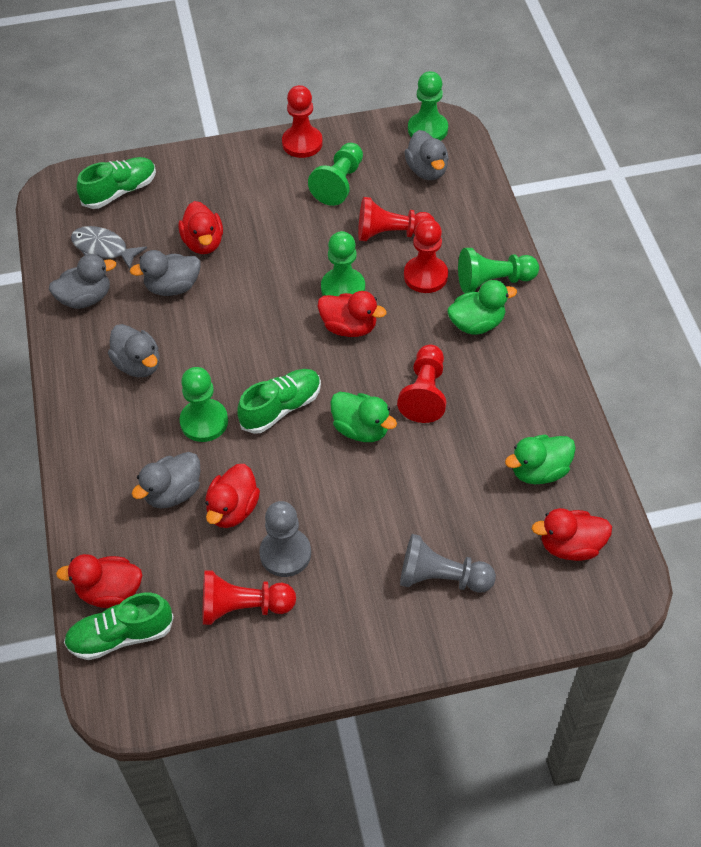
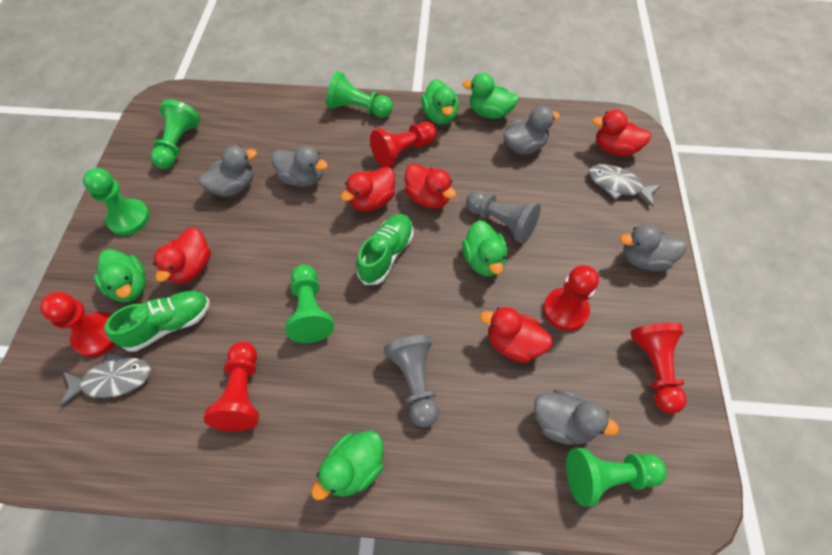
green duck: [330,392,397,442] [447,280,517,335] [505,435,576,484] = 3 -> [94,249,146,302] [311,431,384,500] [421,79,459,125] [462,73,519,119] [462,220,507,276] = 5
green shoe: [64,593,174,660] [77,157,156,209] [237,369,321,434] = 3 -> [105,291,210,352] [356,214,413,285] = 2
grey fish: [71,226,147,269] = 1 -> [60,353,151,406] [589,164,661,207] = 2

